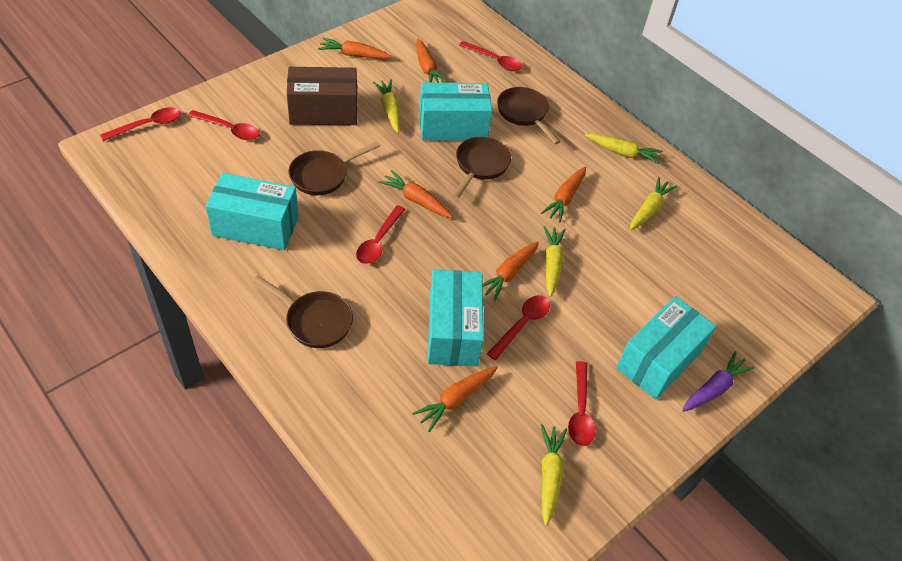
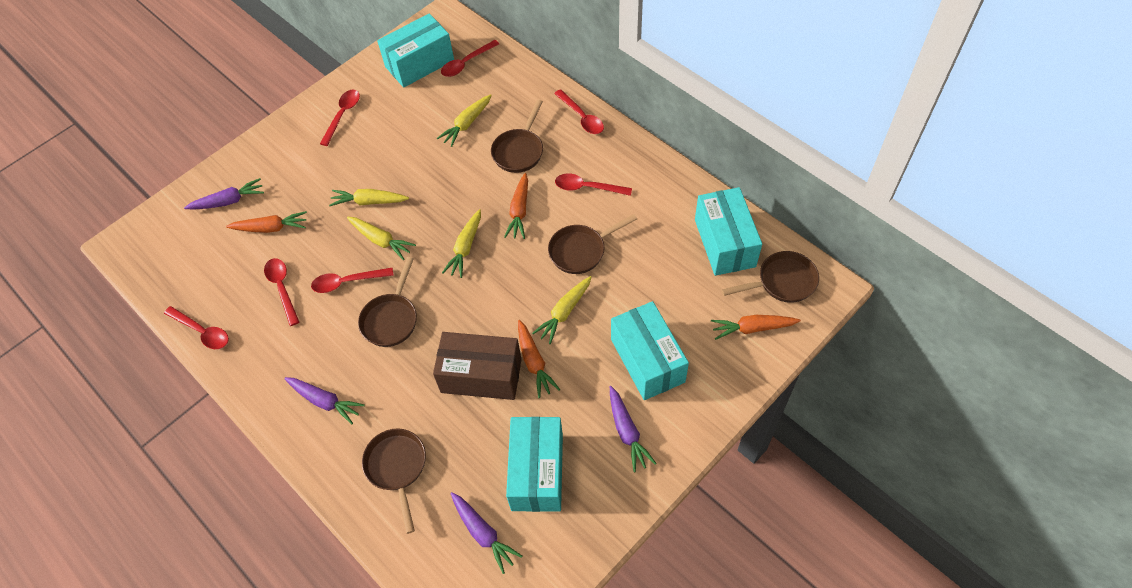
brown pan: [253,275,353,348] [289,141,380,195] [452,137,511,199] [497,87,561,144] = 4 -> [358,257,417,347] [362,429,426,534] [491,99,543,173] [548,214,637,274] [721,251,819,303] = 5
orange carrot: [318,38,392,59] [378,170,453,218] [412,367,497,432] [416,38,447,83] [483,241,539,301] [541,167,586,222] = 6 -> [226,211,307,233] [504,173,528,239] [518,320,560,398] [711,315,801,340] = 4
purple carrot: [682,351,755,412] = 1 -> [184,178,264,210] [284,377,365,424] [450,492,522,574] [610,386,657,472] = 4
red spoon: [101,107,181,141] [188,110,259,140] [356,205,405,264] [459,41,522,71] [487,295,550,360] [568,361,595,446] = 6 -> [164,306,229,349] [264,258,299,326] [311,268,394,293] [320,90,360,146] [441,40,499,77] [554,89,604,134] [555,173,632,196] = 7

